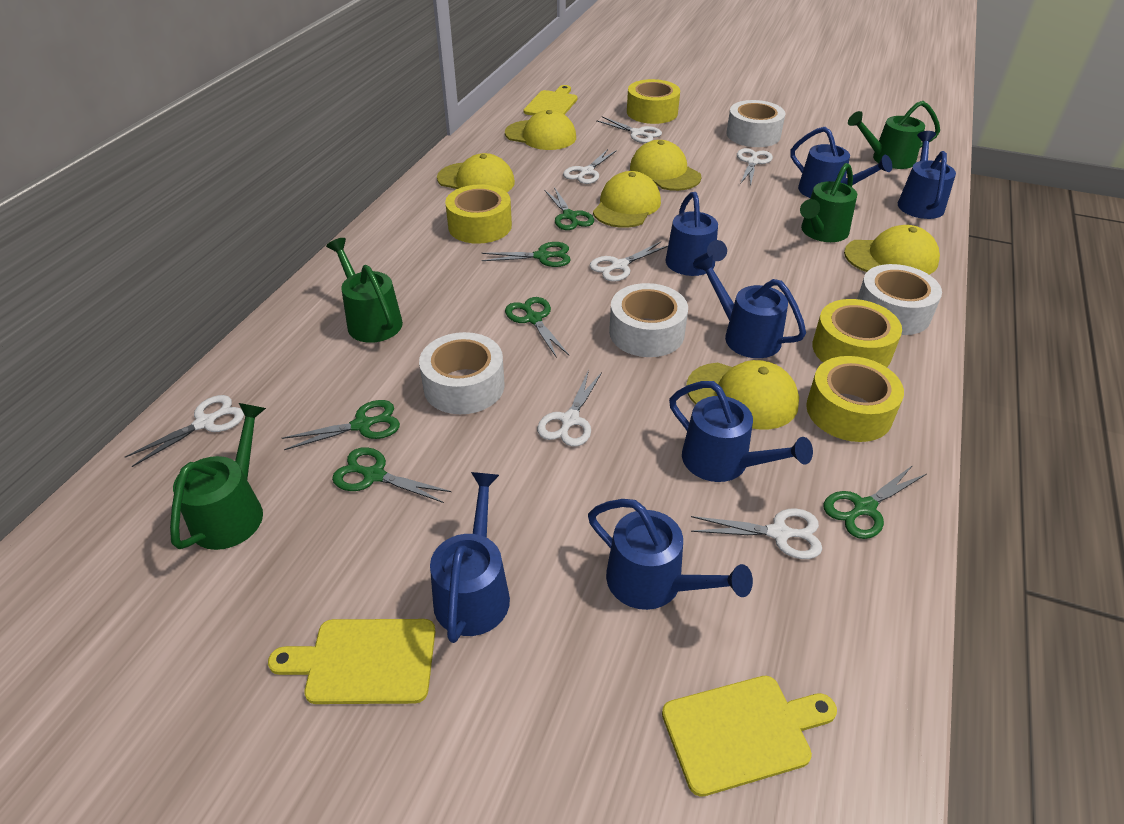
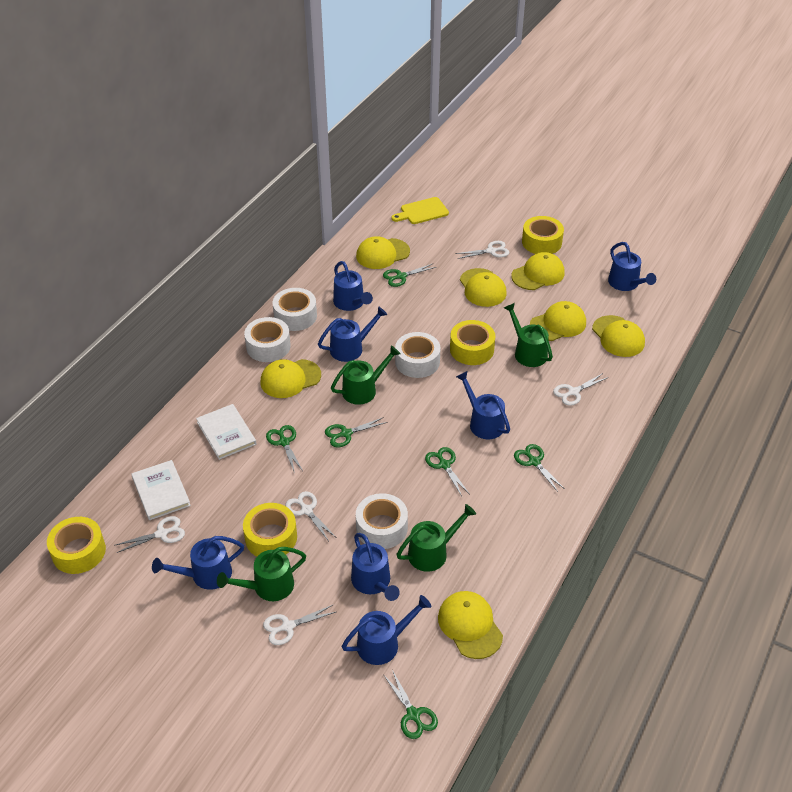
white book: none = 0 -> [131,460,191,520] [196,404,257,460] = 2
white scissors: [125,395,244,467] [537,370,602,447] [563,149,617,184] [590,242,668,282] [596,117,662,143] [691,508,822,559] [737,148,773,186] = 7 -> [114,516,185,553] [263,605,336,645] [285,491,337,540] [455,241,509,259] [553,373,609,406] = 5
yellow cap: [437,153,515,192] [505,110,576,150] [593,171,661,228] [630,140,702,191] [686,360,799,430] [844,225,940,275] = 6 -> [260,359,321,398] [356,236,410,269] [438,591,503,659] [460,268,506,307] [511,252,565,290] [530,301,586,341] [592,315,645,357] = 7
yellow cutting board: [268,619,435,704] [523,85,577,116] [662,676,837,797] = 3 -> [391,197,449,224] = 1

